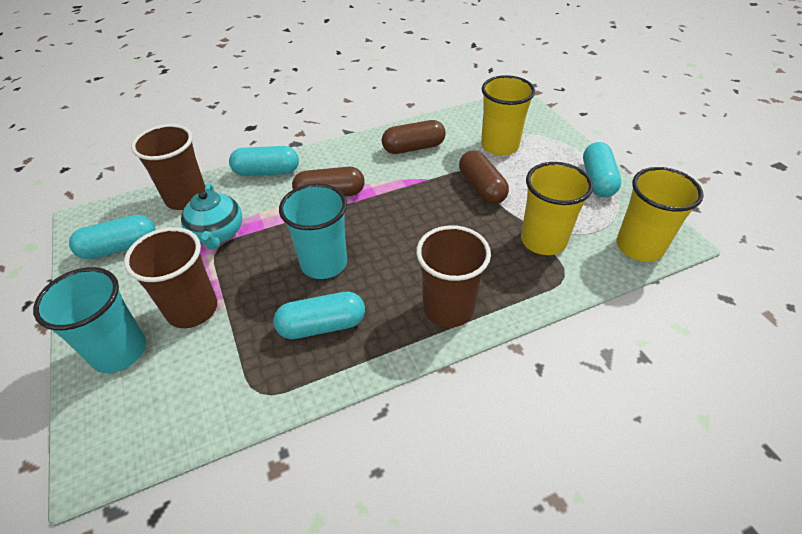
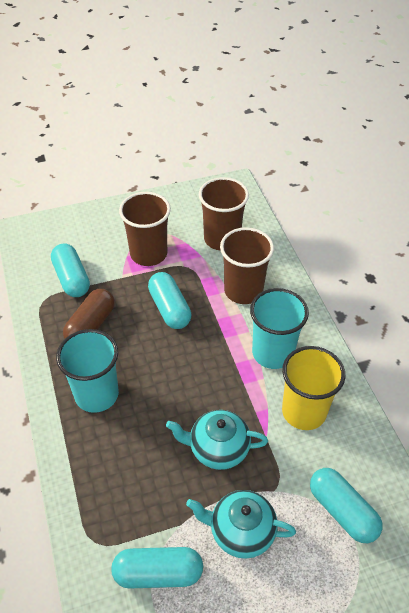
brown capsule: [292,167,365,197] [382,120,446,154] [459,150,509,204] = 3 -> [63,289,115,339] = 1
turquoise teapot: [181,183,242,250] = 1 -> [166,410,268,470] [186,490,296,559] = 2
yellow cup: [481,75,535,156] [521,162,593,255] [617,167,704,262] = 3 -> [282,346,345,430] = 1

